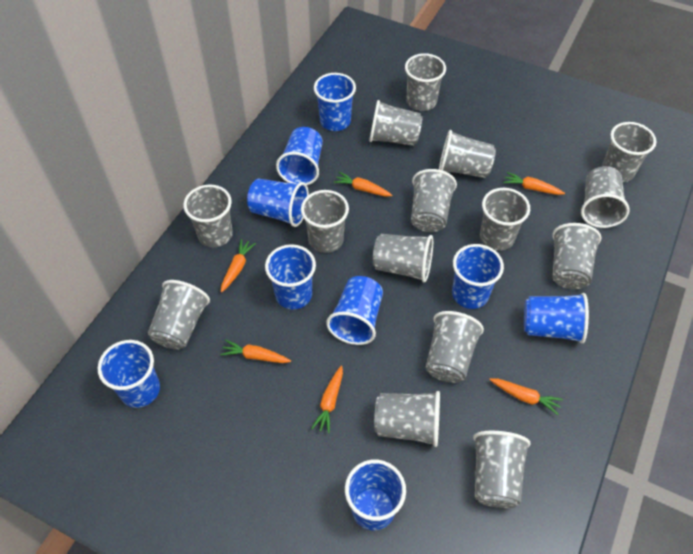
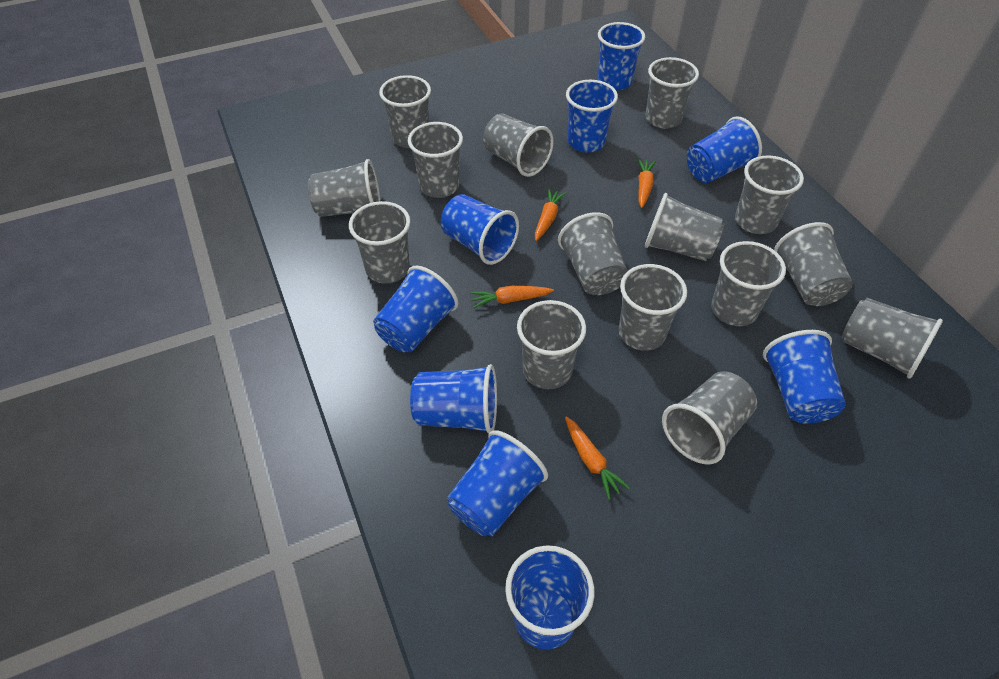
orange carrot: [220,340,291,363] [221,239,256,292] [311,366,343,434] [334,172,392,197] [489,378,563,415] [503,172,565,195] = 6 -> [470,286,554,308] [535,188,566,241] [565,416,630,500] [638,159,656,208] = 4

